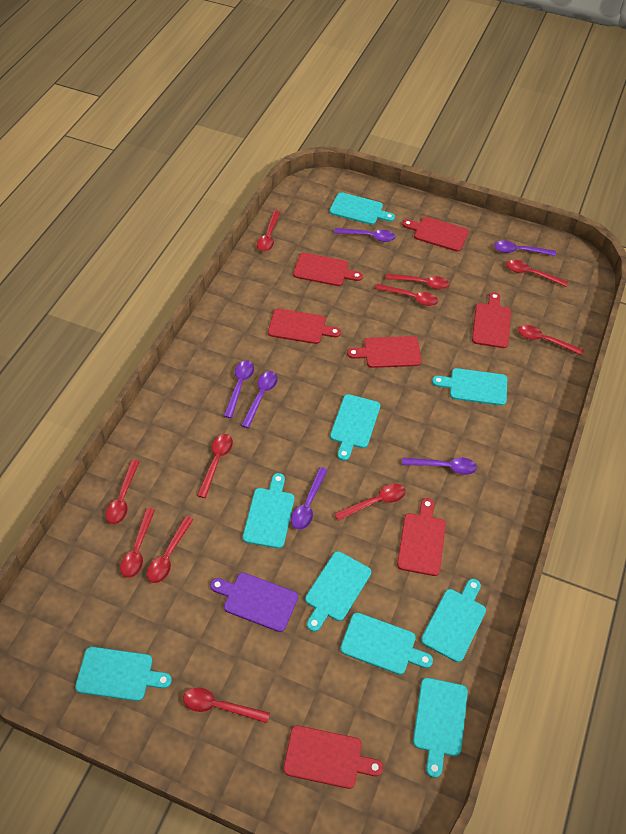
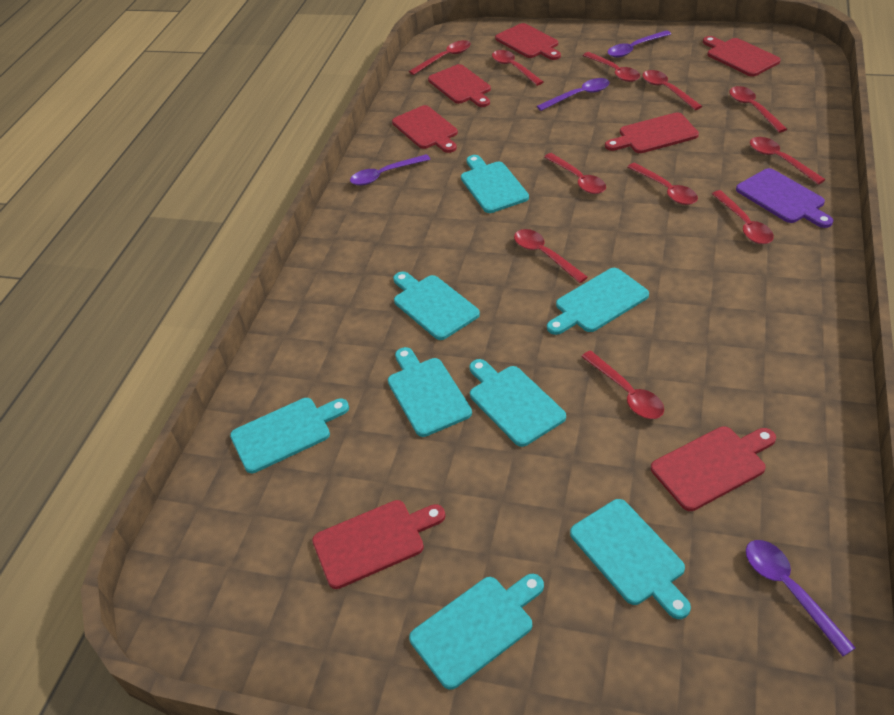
purple spoon: [224,360,254,418] [241,371,278,428] [291,467,328,530] [334,228,396,242] [402,457,477,475] [494,241,556,256] = 6 -> [350,154,430,185] [537,78,610,111] [608,30,671,58] [746,540,856,656] = 4
turquoise cutting board: [75,647,172,701] [243,473,294,549] [305,551,371,632] [329,192,395,225] [330,394,380,461] [340,613,433,675] [413,678,468,778] [421,579,486,662] [432,368,507,406] = 9 -> [230,398,349,473] [388,347,472,437] [393,271,480,340] [409,574,544,690] [461,155,529,213] [469,359,566,447] [547,268,649,335] [570,499,691,619] = 8

